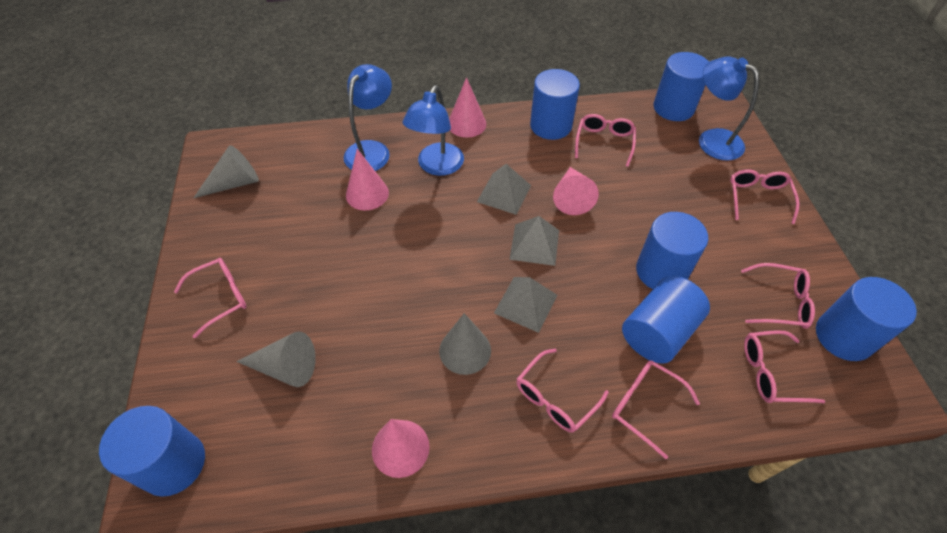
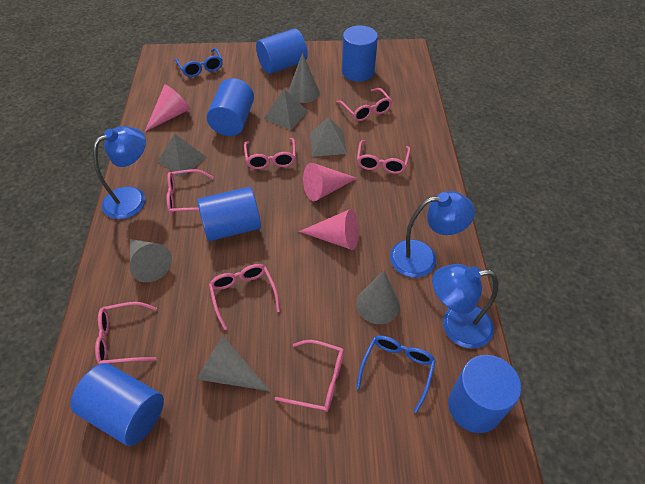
blue glasses: none = 0 -> [175,48,223,77] [356,336,436,413] = 2
grey cone: [194,145,259,198] [236,332,316,387] [439,313,491,375] = 3 -> [130,239,172,283] [197,336,271,391] [288,53,320,103] [356,270,400,324] = 4
pink cone: [346,149,389,210] [372,419,430,478] [449,77,486,138] [553,167,599,215] = 4 -> [145,84,190,131] [299,209,359,250] [303,163,357,201] = 3

